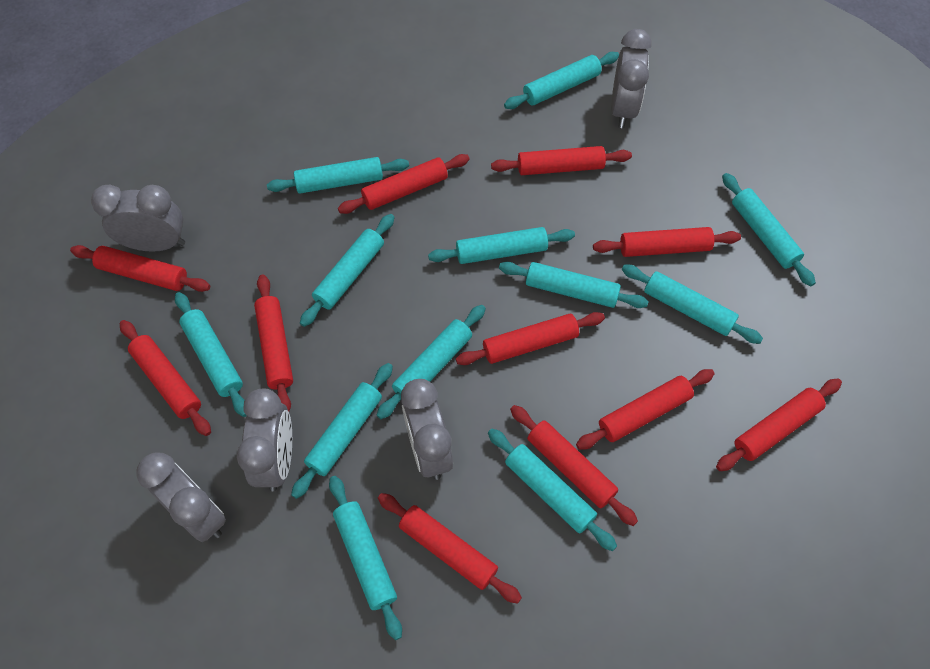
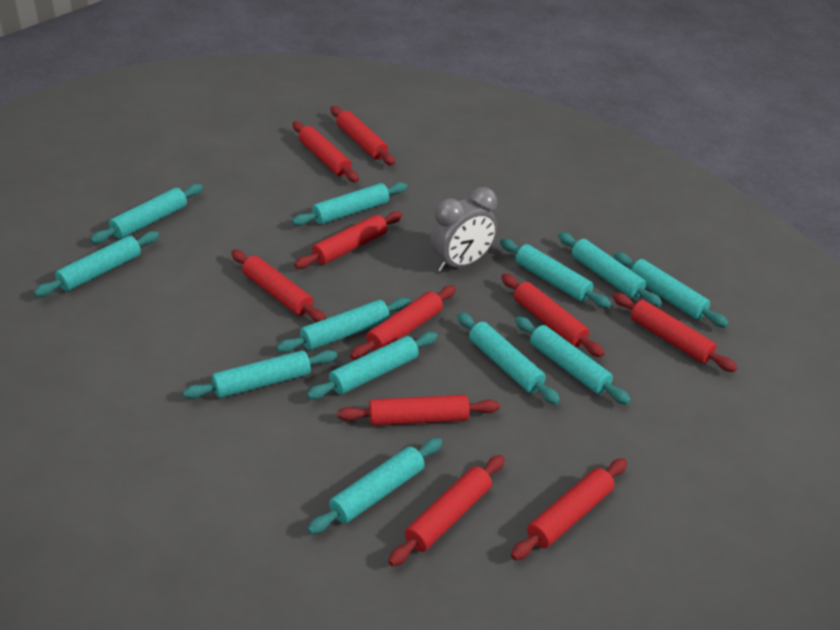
grey clock: [91,185,185,252] [136,452,226,542] [237,388,292,491] [401,379,453,480] [611,29,651,128] = 5 -> [430,187,497,272] = 1
red rolling pin: [70,245,210,292] [120,320,211,436] [254,275,293,412] [338,154,470,214] [378,493,522,604] [456,312,605,365] [491,146,632,175] [510,405,638,526] [576,369,715,450] [593,227,741,257] [716,378,842,471] = 11 -> [231,250,326,322] [293,121,359,182] [294,211,402,269] [330,106,395,165] [338,395,500,426] [350,286,456,360] [388,455,505,567] [501,274,605,357] [511,458,627,560] [613,293,737,372] = 10

